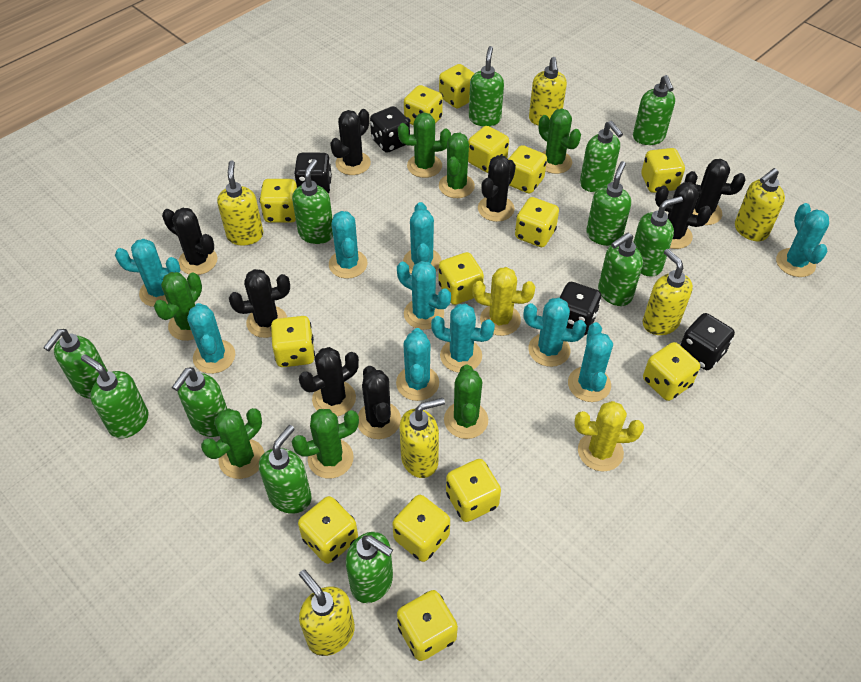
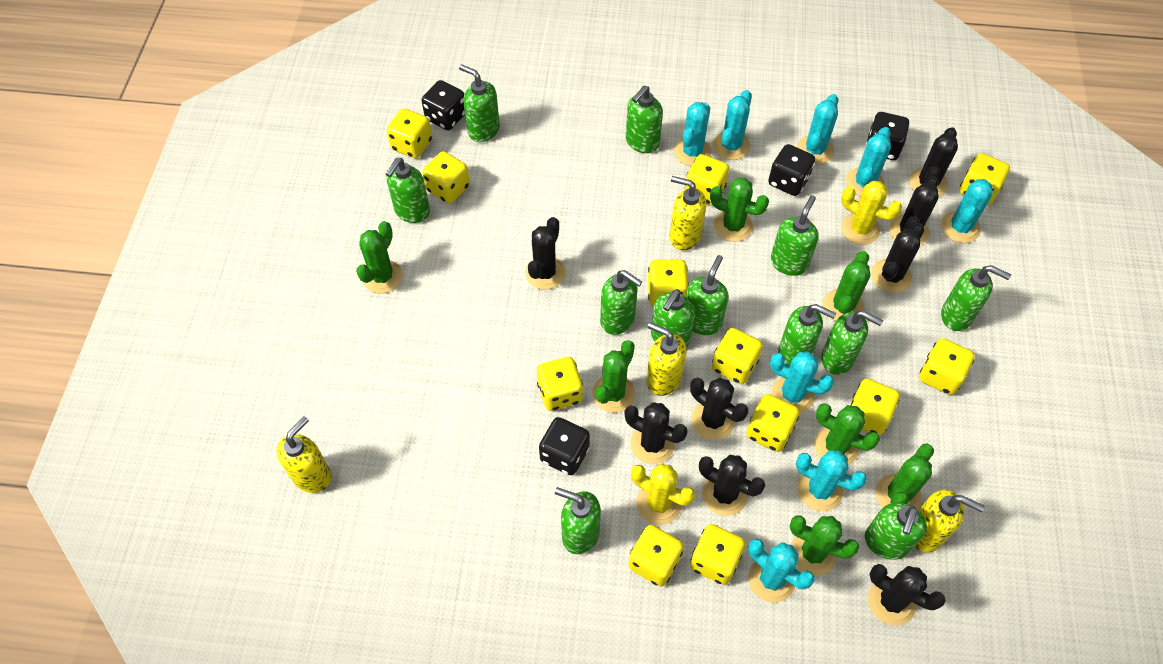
turquoise cactus: [115,239,180,307] [187,303,235,374] [329,211,368,279] [396,328,439,401] [397,261,451,330] [403,202,442,274] [431,304,495,373] [523,298,587,367] [568,322,613,402] [776,203,829,277] = 10 -> [674,102,711,166] [713,90,752,160] [748,538,815,603] [770,352,834,413] [796,94,838,164] [796,450,867,511] [846,127,891,197] [941,179,993,243] = 8
yellow dice: [259,179,297,223] [271,316,315,367] [298,496,358,564] [392,495,450,562] [397,590,458,661] [404,85,443,125] [439,64,475,108] [439,252,484,305] [446,459,501,522] [468,126,509,173] [508,145,547,194] [515,197,559,247] [641,148,685,193] [643,342,700,401] = 14 -> [386,108,432,158] [422,151,470,204] [537,357,583,411] [628,525,684,587] [648,259,689,306] [685,154,729,206] [690,524,746,585] [712,328,763,384] [746,394,800,452] [850,378,900,435] [919,338,975,395] [959,153,1010,205] = 12
yellow soap dispenser: [217,160,263,245] [299,570,355,656] [399,398,445,478] [529,57,567,126] [643,249,693,335] [735,168,785,241] = 6 -> [276,416,332,493] [646,322,686,396] [670,176,707,250] [914,489,985,553] = 4

